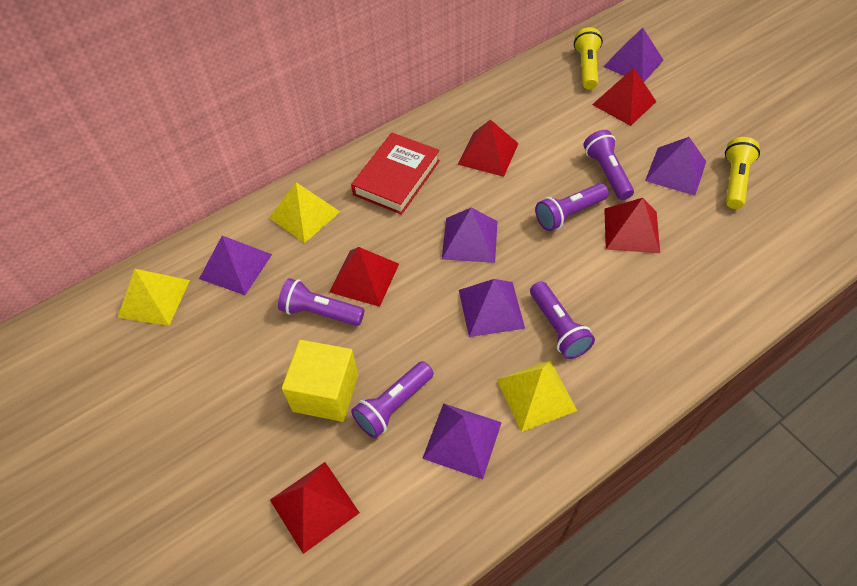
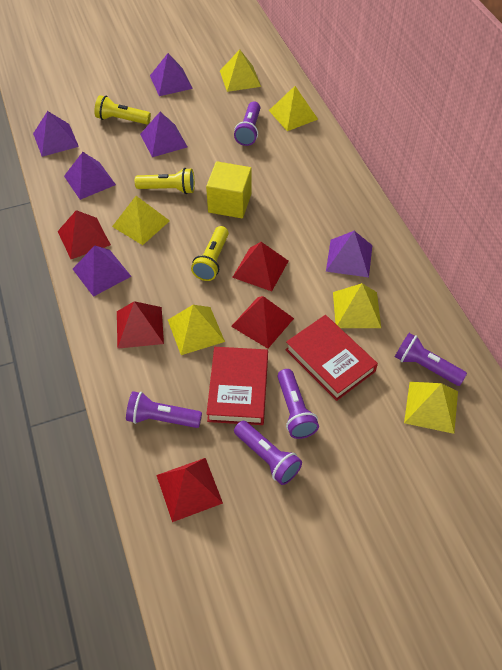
red book: [351,133,440,215] = 1 -> [207,347,268,425] [286,315,378,401] = 2
yellow flashlight: [574,27,603,90] [725,137,760,209] = 2 -> [94,95,151,124] [135,168,195,194] [191,226,229,281] = 3
yellow pyramid: [118,269,190,326] [269,182,340,243] [496,360,577,432] = 3 -> [112,196,170,245] [168,305,225,355] [220,50,261,92] [269,86,318,131] [333,283,381,328] [404,382,458,434] = 6

